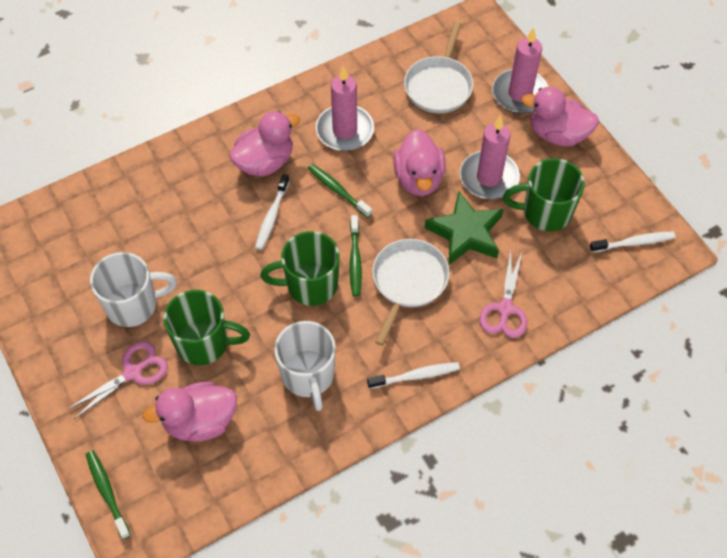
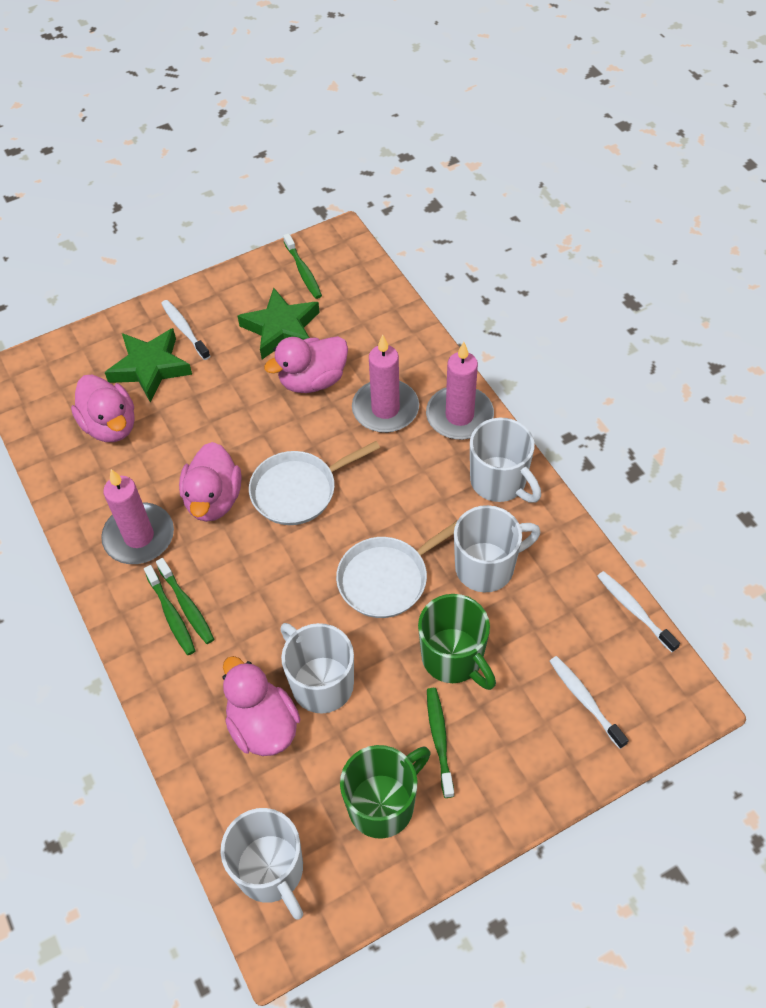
green mug: [163,290,250,365] [260,231,340,306] [503,158,585,232] = 3 -> [340,745,431,839] [418,594,496,690] = 2
green star: [425,191,503,265] = 1 -> [104,328,192,402] [238,288,320,359] = 2
green toothbrush: [86,450,131,539] [307,164,372,218] [350,215,362,296] = 3 -> [144,565,196,655] [156,558,214,644] [283,233,322,299] [427,688,454,798] = 4
pink scissors: [67,341,168,419] [480,250,527,338] = 2 -> none = 0
white mug: [90,252,177,327] [274,321,336,411] = 2 -> [221,808,303,920] [280,623,354,714] [454,505,540,592] [470,418,541,502] = 4

